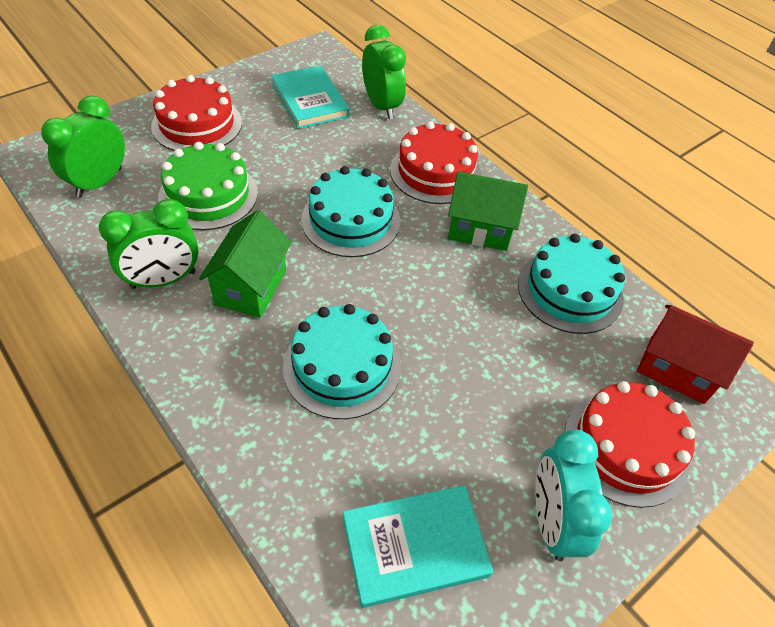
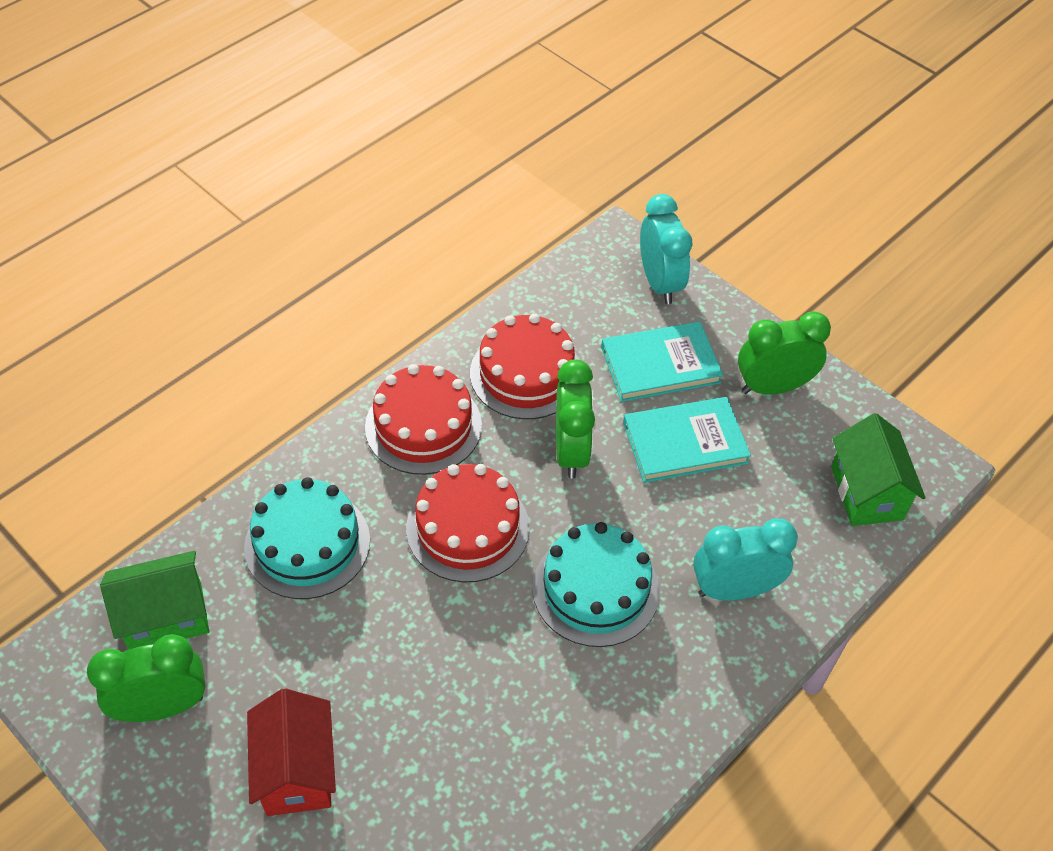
green cake: [158,142,258,230] = 1 -> none = 0
turquoise cake: [283,304,401,419] [301,166,400,257] [518,234,625,334] = 3 -> [244,477,370,599] [532,522,659,647] = 2
turquoise clock: [536,430,613,561] = 1 -> [640,194,692,304] [693,518,798,600] = 2

